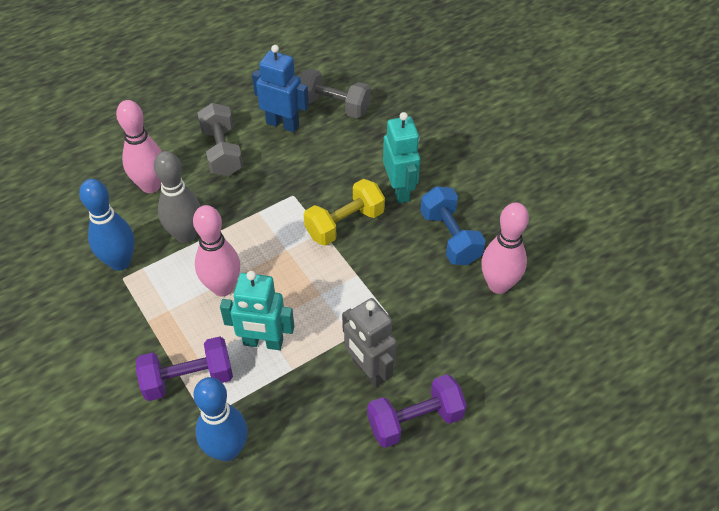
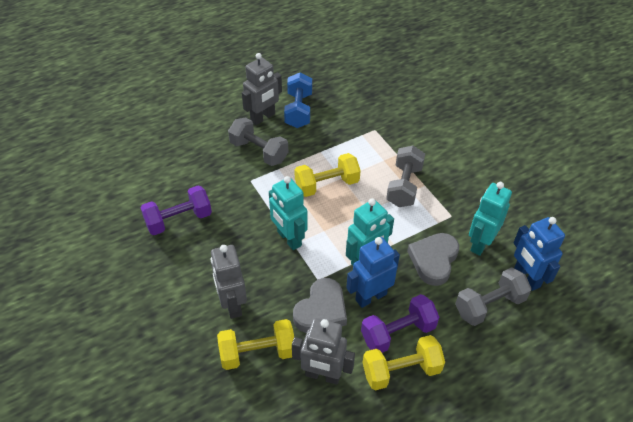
blue bowling pin: [79,179,135,271] [193,377,248,461] = 2 -> none = 0
blue robot: [252,45,309,132] = 1 -> [346,237,400,308] [513,217,565,291] = 2
grey bowling pin: [154,151,201,244] = 1 -> none = 0
grey dumbbell: [198,103,243,176] [299,69,371,118] = 2 -> [228,117,288,166] [386,146,425,207] [455,267,532,326] = 3
grey heart: none = 0 -> [293,278,347,333] [407,233,459,286] = 2
grey robot: [342,298,397,388] = 1 -> [210,245,247,319] [242,53,282,125] [292,318,355,385] = 3
pink bowling pin: [116,100,162,193] [193,205,240,297] [481,202,529,294] = 3 -> none = 0
turquoise robot: [220,271,294,350] [383,112,420,204] = 2 -> [269,176,308,250] [346,198,394,266] [469,182,512,256] = 3
yellow dumbbell: [304,179,385,246] = 1 -> [217,319,294,370] [295,153,361,197] [363,335,445,390] = 3

